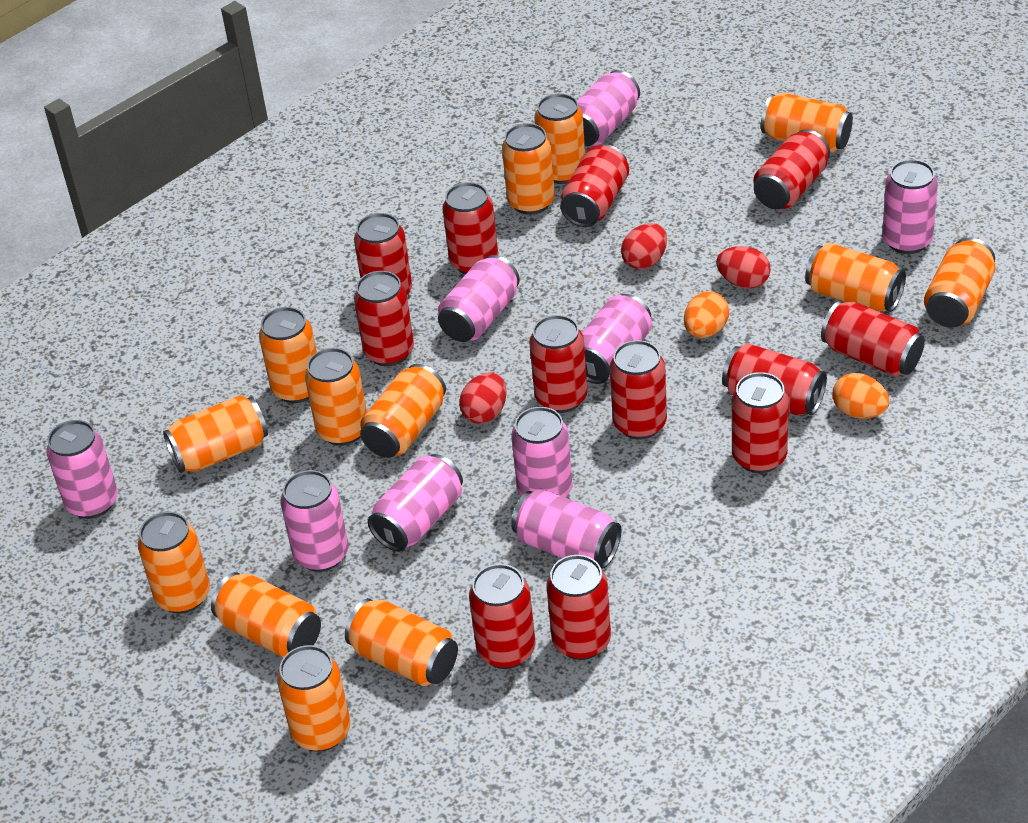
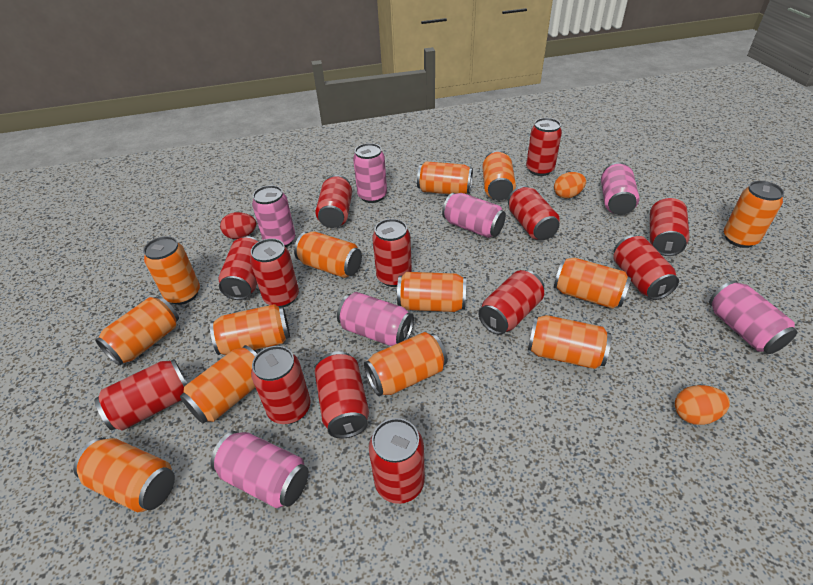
pink can: [46,420,118,519] [281,470,348,572] [368,454,463,552] [438,255,520,342] [511,407,572,497] [511,488,622,569] [577,70,640,146] [582,294,652,384] [882,159,938,254] = 9 -> [210,431,309,508] [252,185,296,247] [337,292,414,346] [353,143,387,203] [442,193,506,238] [601,162,639,215] [709,280,797,354] = 7
red can: [354,213,412,295] [354,271,414,366] [442,182,498,274] [469,564,535,669] [529,315,588,413] [546,555,611,660] [560,144,629,227] [610,340,667,439] [722,343,827,416] [732,372,789,473] [753,129,830,209] [821,301,925,377] = 12 -> [94,359,188,431] [218,237,259,300] [250,238,299,307] [251,346,310,424] [315,175,352,228] [315,351,369,438] [369,418,425,504] [372,219,412,287] [478,270,544,335] [508,186,560,240] [526,118,562,176] [613,235,679,300] [650,198,689,256] = 13
red egg: [459,372,507,424] [621,223,667,270] [716,246,771,289] = 3 -> [220,212,256,239] = 1

